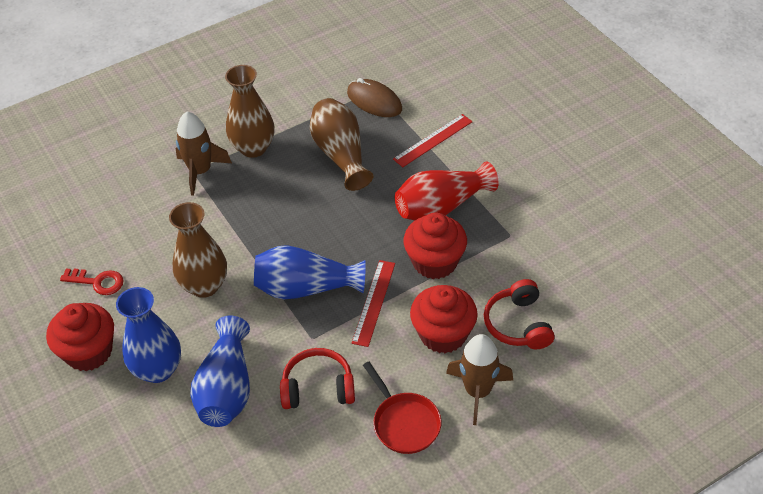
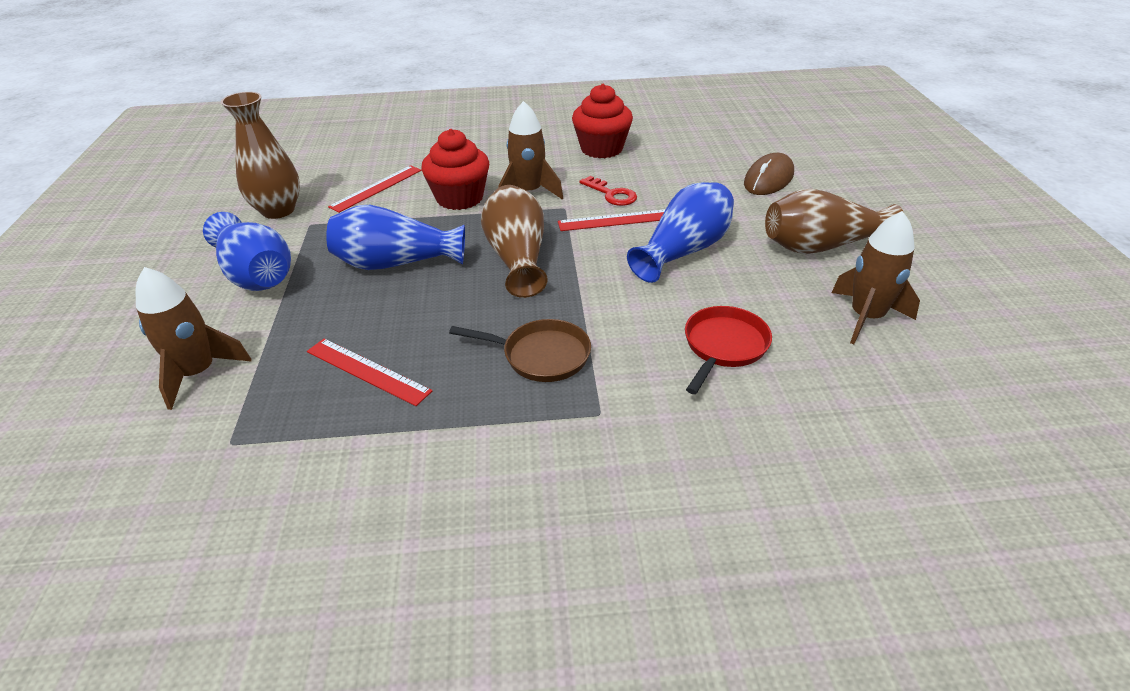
brown pan: none = 0 -> [449,319,591,382] = 1
brown rocket: [176,112,232,196] [446,334,513,425] = 2 -> [136,267,252,410] [498,101,563,199] [832,211,920,344] = 3
red cupcake: [46,303,114,371] [403,213,467,279] [410,285,478,353] = 3 -> [421,129,489,210] [572,84,633,158] = 2
red headphones: [280,348,355,409] [484,279,555,349] = 2 -> none = 0
red ruler: [352,260,395,347] [393,114,472,167] = 2 -> [307,339,433,406] [328,165,422,213] [558,209,666,231] = 3
red vase: [395,161,499,221] = 1 -> none = 0

